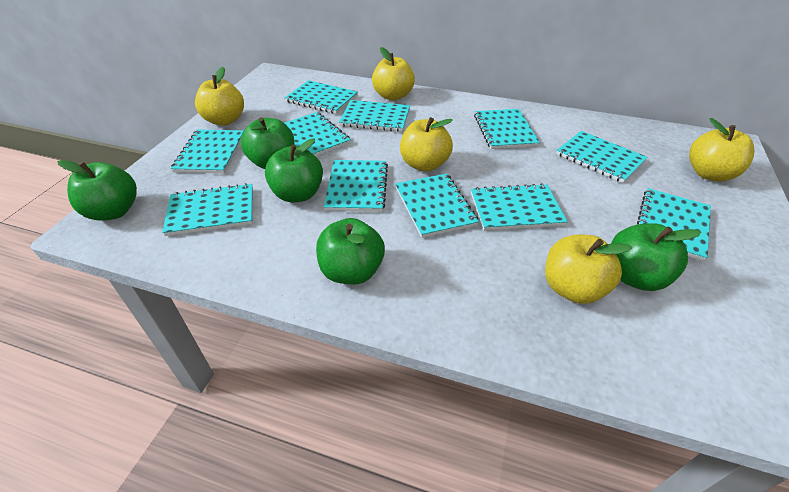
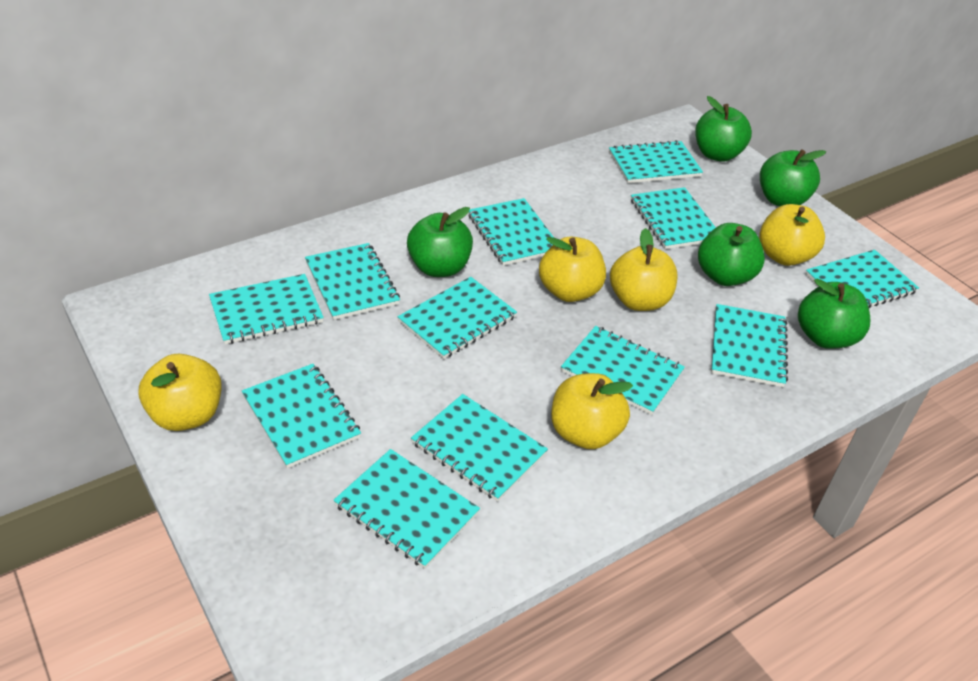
turquoise notebook: [162,183,253,236] [171,129,244,173] [285,80,358,114] [285,112,351,156] [324,160,388,212] [339,100,410,132] [395,174,479,238] [471,183,568,231] [474,109,540,149] [556,131,648,183] [637,188,711,261] = 11 -> [209,274,324,344] [242,364,361,468] [305,243,400,320] [333,449,480,569] [397,277,517,359] [411,394,548,502] [468,198,554,266] [561,326,685,415] [609,140,703,183] [631,187,716,249] [711,304,788,387] [805,250,919,308] = 12

